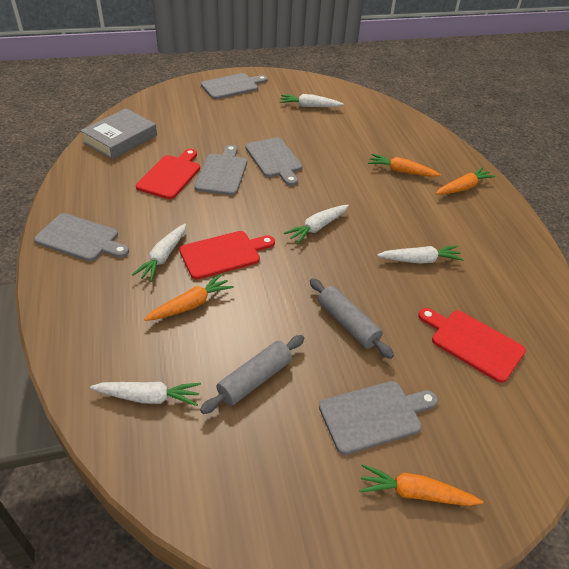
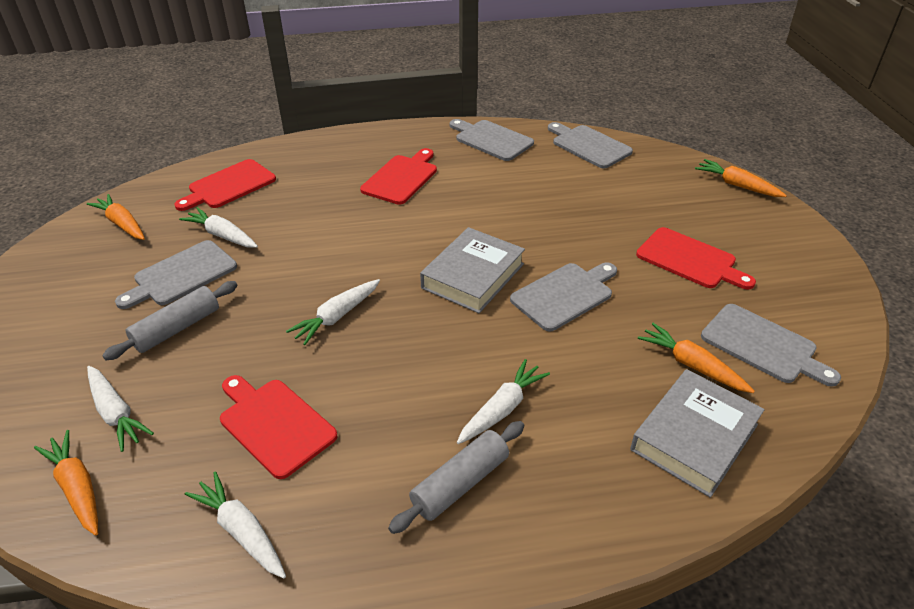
grey book: [80,108,157,159] = 1 -> [420,227,525,313] [630,369,765,497] = 2
red cutting board: [136,149,200,199] [180,231,275,280] [418,308,526,383] = 3 -> [174,159,276,211] [220,375,338,479] [360,148,437,204] [636,227,756,290] = 4

